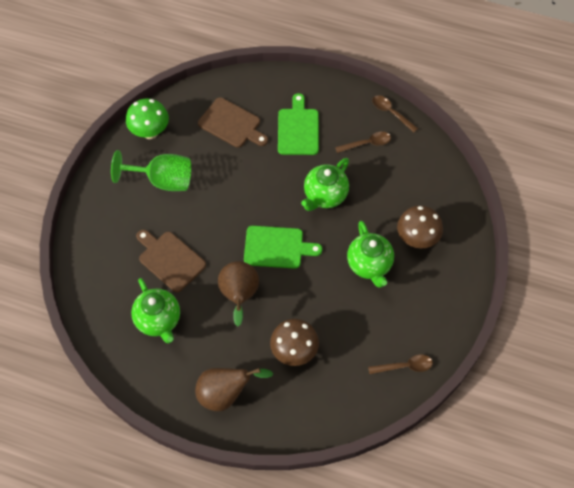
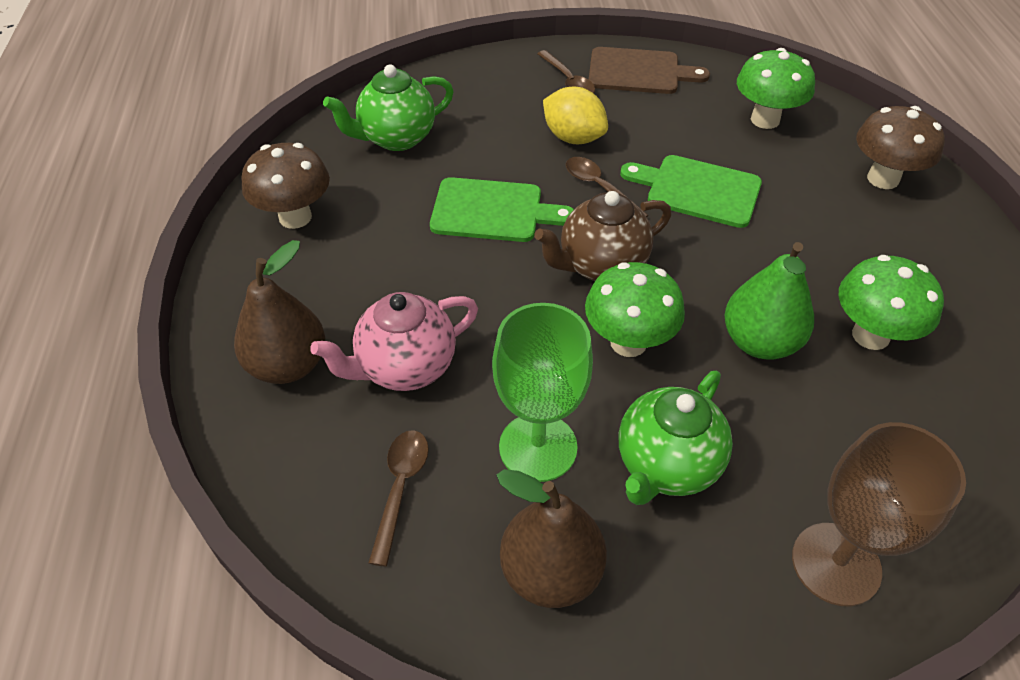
brown cutting board: [136,229,206,293] [198,97,268,148] = 2 -> [589,47,710,94] = 1
brown goblet: none = 0 -> [792,422,966,606] = 1
brown teapot: none = 0 -> [535,191,671,281] = 1
green mushroom: [126,98,169,139] = 1 -> [585,262,685,357] [737,48,815,129] [839,255,944,350] = 3
green pear: none = 0 -> [725,242,814,360] = 1
green teapot: [131,278,180,343] [301,158,349,211] [347,221,394,288] = 3 -> [323,65,454,151] [619,371,733,505] = 2
pink teapot: none = 0 -> [310,292,478,391] = 1
yellow lemon: none = 0 -> [543,87,608,144] = 1

